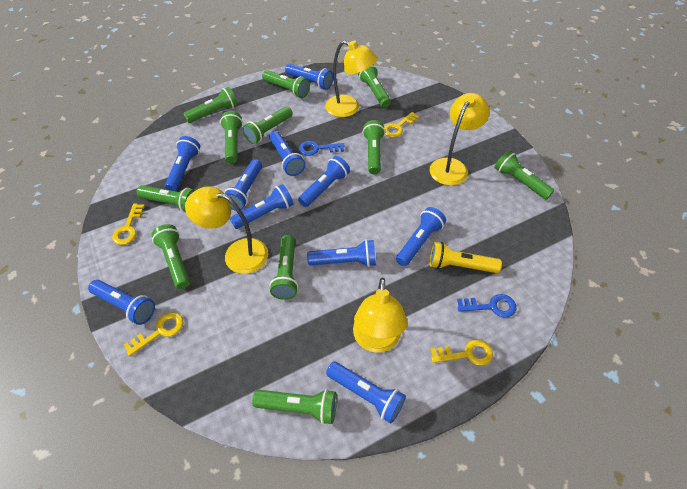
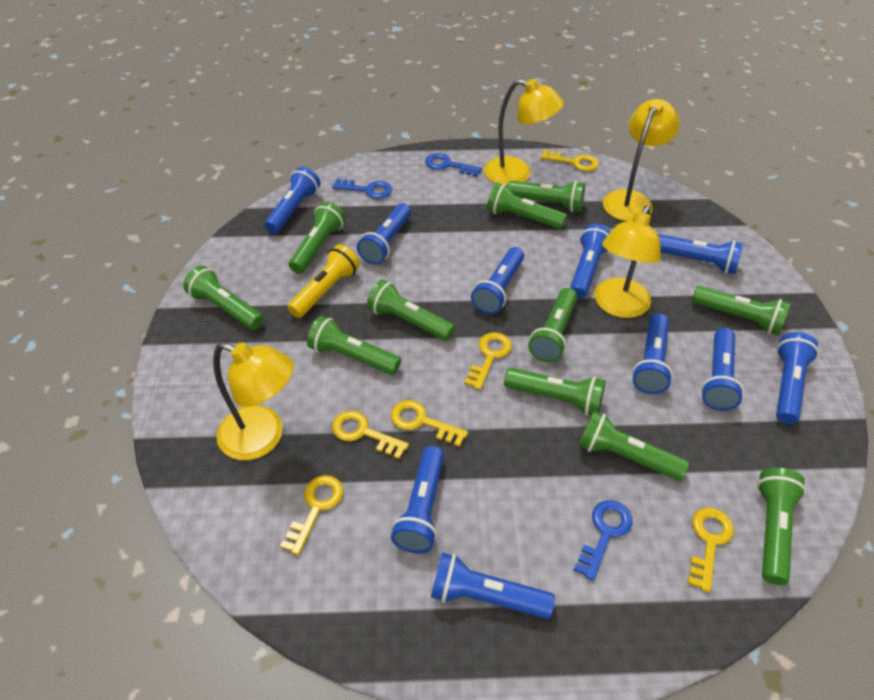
blue key: [299,141,345,156] [457,294,517,317] = 2 -> [332,179,392,199] [425,153,482,177] [574,500,633,581] = 3
yellow key: [112,203,145,245] [124,312,183,356] [384,112,419,138] [430,339,493,366] = 4 -> [280,475,343,555] [332,410,409,459] [391,400,468,447] [464,332,512,390] [540,150,599,171] [687,507,734,592] = 6

